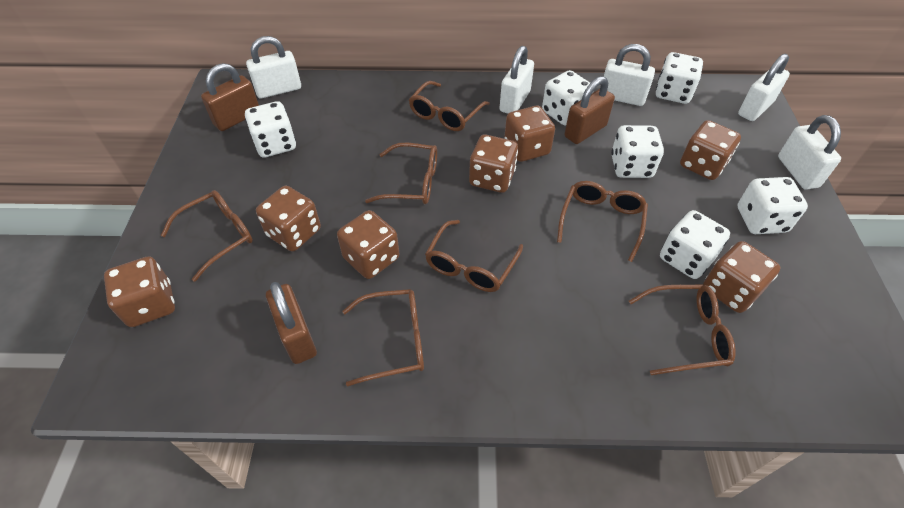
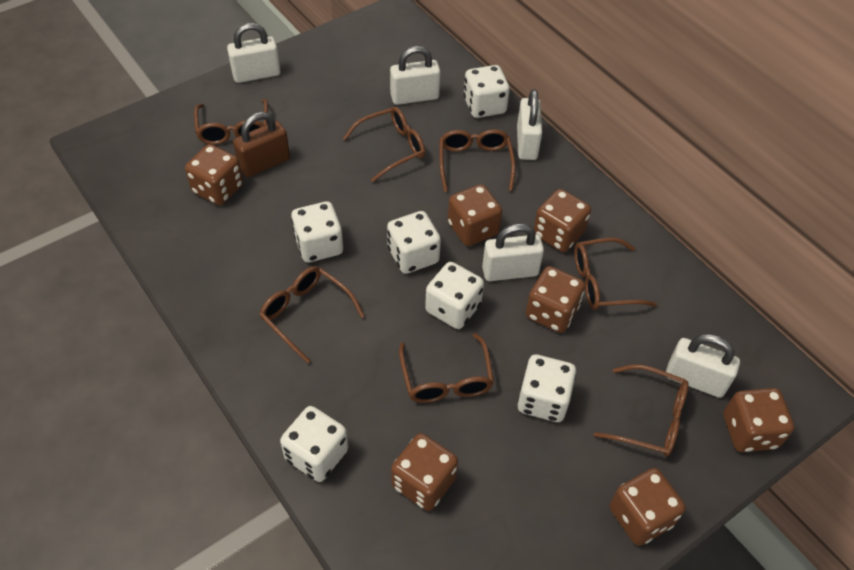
brown padlock: [201,63,259,131] [266,282,317,364] [565,76,615,144] = 3 -> [233,112,290,177] = 1

